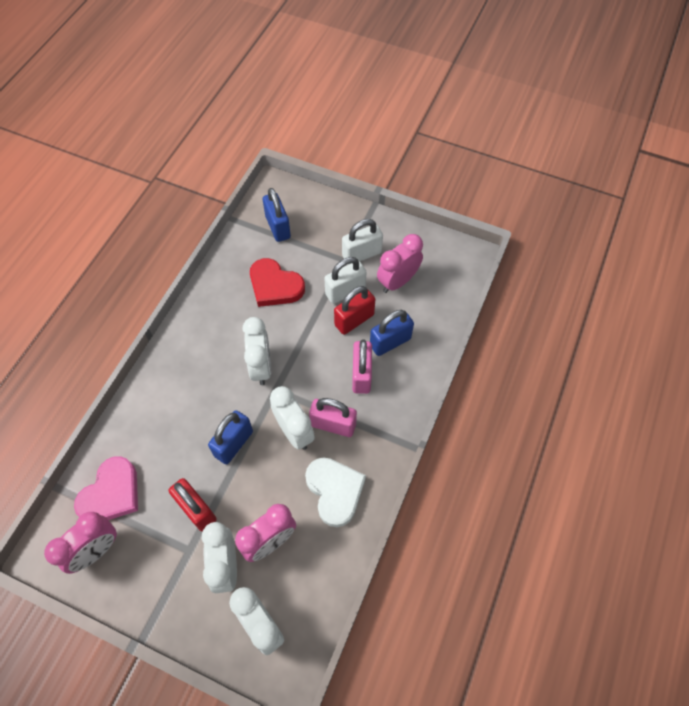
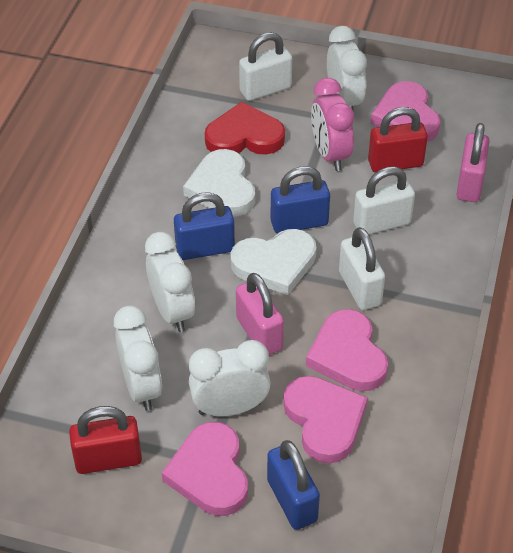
pink clock: [44,512,117,574] [235,504,296,562] [377,234,423,293] = 3 -> [311,78,354,171] = 1
pink heart: [74,456,138,520] = 1 -> [162,422,248,516] [283,376,368,464] [306,309,388,391] [371,81,440,142] = 4
white heart: [305,458,366,527] = 1 -> [183,149,255,217] [230,229,317,295] = 2
white padlock: [324,257,366,304] [342,219,383,265] = 2 -> [239,32,292,101] [339,227,385,310] [353,166,415,234] = 3

